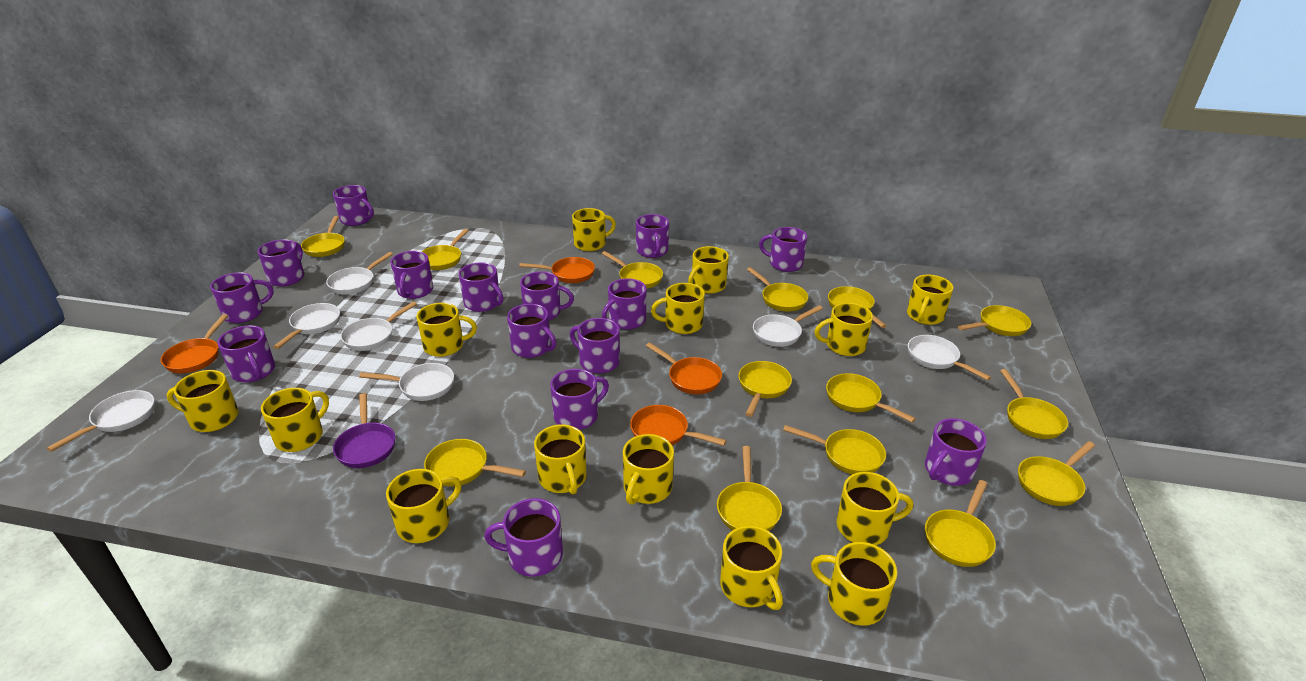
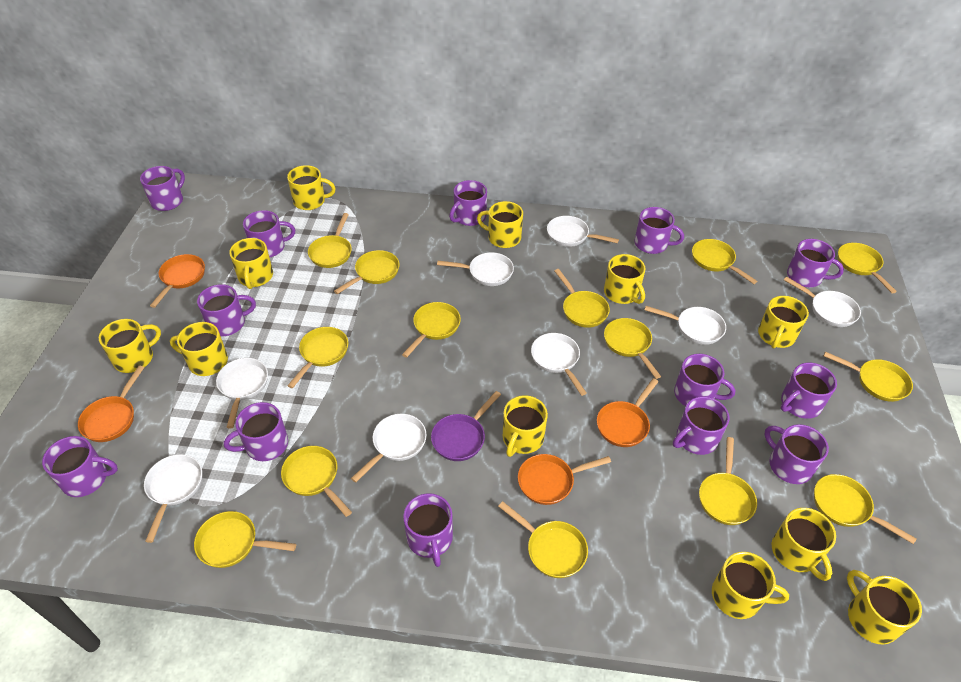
purple mug: [210,272,273,323] [218,325,275,382] [258,239,304,286] [333,185,374,226] [391,251,433,299] [459,262,503,312] [484,498,563,577] [507,304,556,358] [520,271,574,320] [550,369,609,430] [570,318,620,374] [602,278,647,329] [636,214,669,258] [759,227,807,272] [925,418,987,486] = 15 -> [42,436,118,497] [140,166,185,211] [197,284,256,336] [224,402,288,461] [243,210,295,257] [403,493,453,567] [449,180,487,226] [634,207,684,254] [673,396,729,455] [674,354,735,406] [764,424,829,484] [781,363,837,419] [787,239,844,287] = 13
white pan: [47,390,155,452] [273,303,340,349] [326,252,393,295] [341,301,417,351] [359,363,454,401] [753,305,823,347] [908,335,991,380] = 7 -> [144,454,202,543] [216,358,268,429] [351,414,427,482] [437,252,514,286] [531,333,587,396] [547,216,619,247] [645,306,726,345] [784,276,861,327] = 8
yellow mug: [167,370,239,432] [261,388,329,452] [386,469,461,543] [417,303,477,357] [534,424,587,495] [572,208,616,251] [623,434,674,505] [651,283,705,334] [688,246,729,294] [720,526,783,610] [811,542,897,626] [815,303,873,356] [837,472,913,545] [907,275,953,325] = 14 -> [99,319,161,373] [170,322,228,376] [229,238,273,289] [287,165,336,210] [477,201,523,248] [503,395,548,457] [604,254,645,304] [712,552,789,619] [758,296,809,349] [772,508,836,581] [847,570,922,645] = 11

